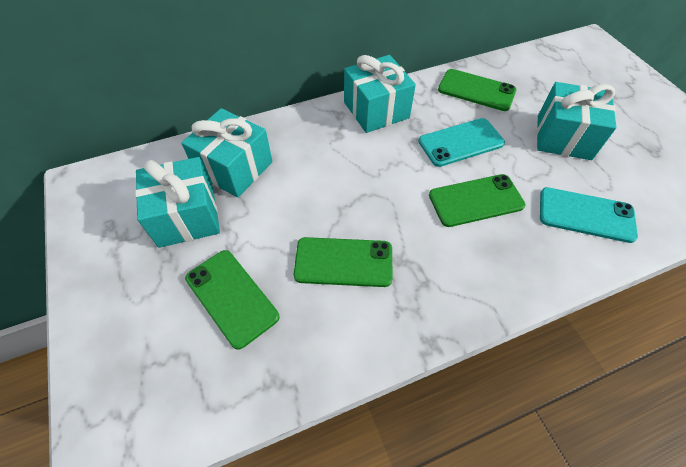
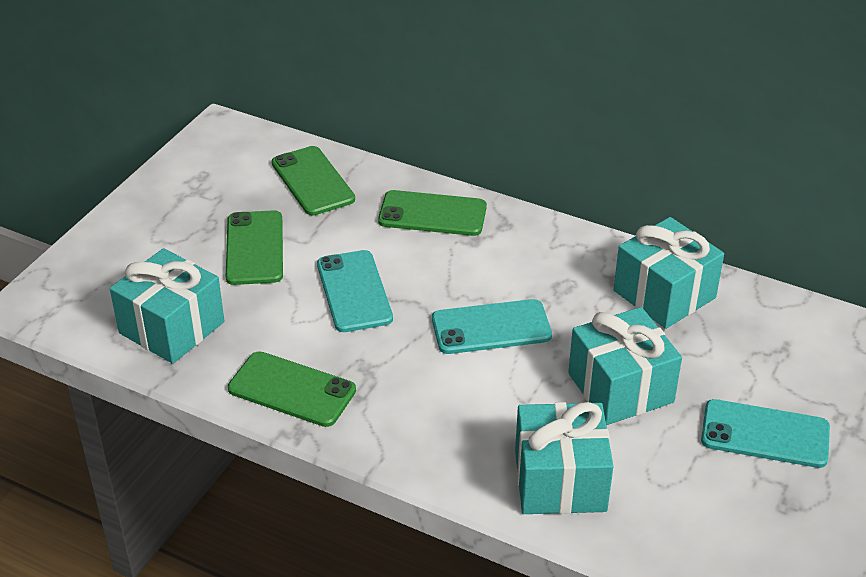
turquoise phone: [418,118,505,167] [540,187,638,243] = 2 -> [317,250,393,332] [432,299,552,354] [701,399,830,468] = 3

